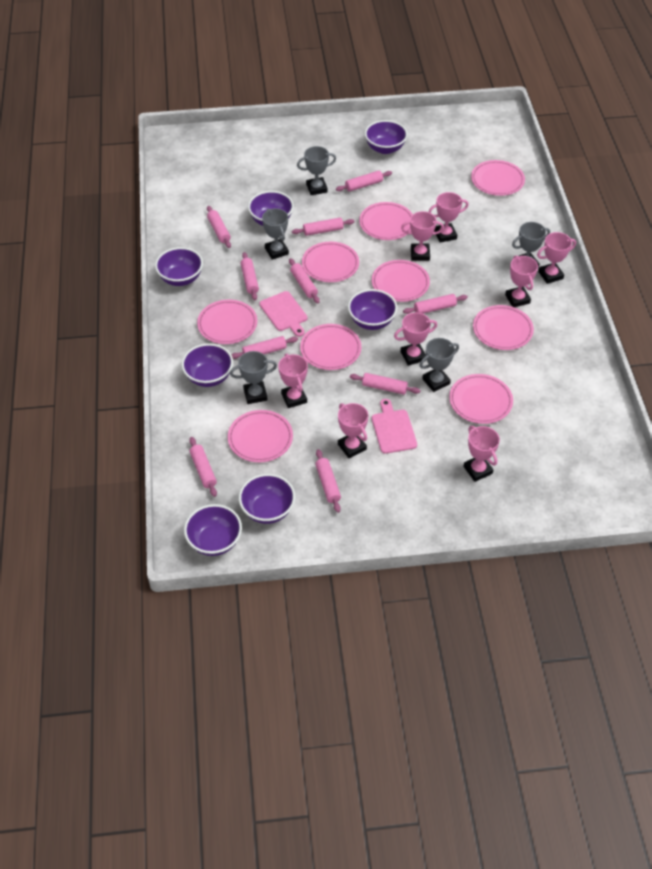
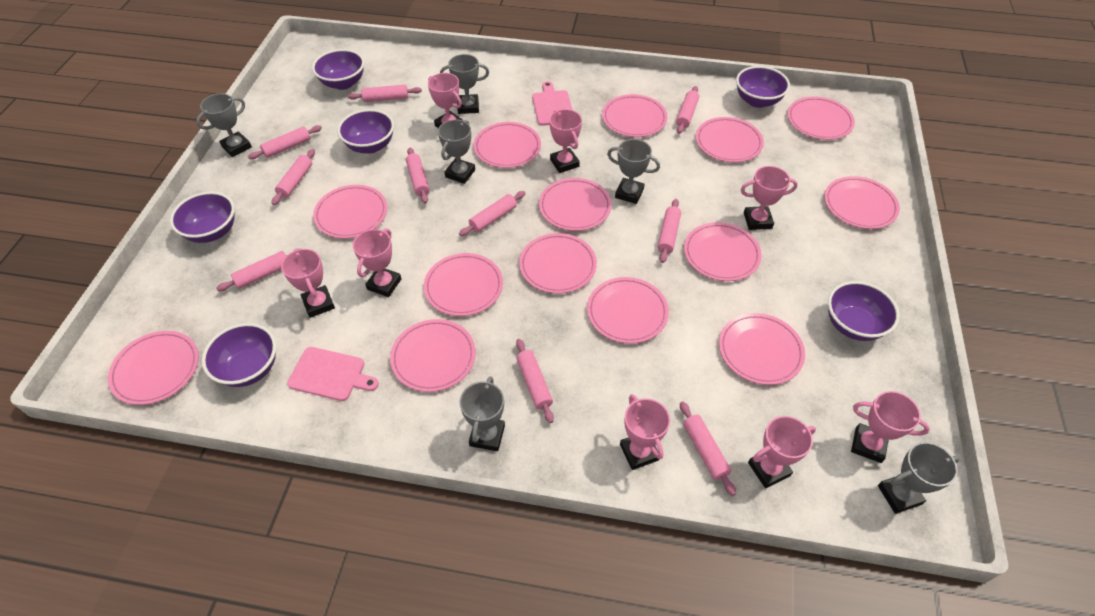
grey trophy: [230,351,277,404] [262,208,289,260] [297,146,336,195] [419,338,459,392] [512,222,550,268] = 5 -> [196,93,252,157] [438,119,475,184] [440,54,489,114] [460,376,505,451] [607,139,660,204] [878,442,960,514] = 6
pink plate: [197,300,257,344] [228,410,293,463] [300,324,361,370] [302,242,359,282] [359,202,413,240] [372,260,430,302] [449,374,513,424] [471,160,525,196] [473,305,534,350] = 9 -> [108,331,199,405] [313,185,387,238] [390,319,476,392] [424,253,503,316] [474,122,541,168] [519,233,597,294] [539,178,611,231] [587,277,669,344] [602,94,668,137] [684,222,762,281] [696,117,764,162] [719,313,805,385] [787,97,855,140] [824,176,900,229] = 14
purple bowl: [155,247,203,286] [181,343,233,387] [184,504,242,556] [239,474,295,524] [248,191,294,226] [348,289,398,330] [365,120,408,154] = 7 -> [170,192,235,243] [202,323,276,387] [312,49,364,90] [337,109,394,154] [736,66,790,108] [828,281,900,341] = 6

